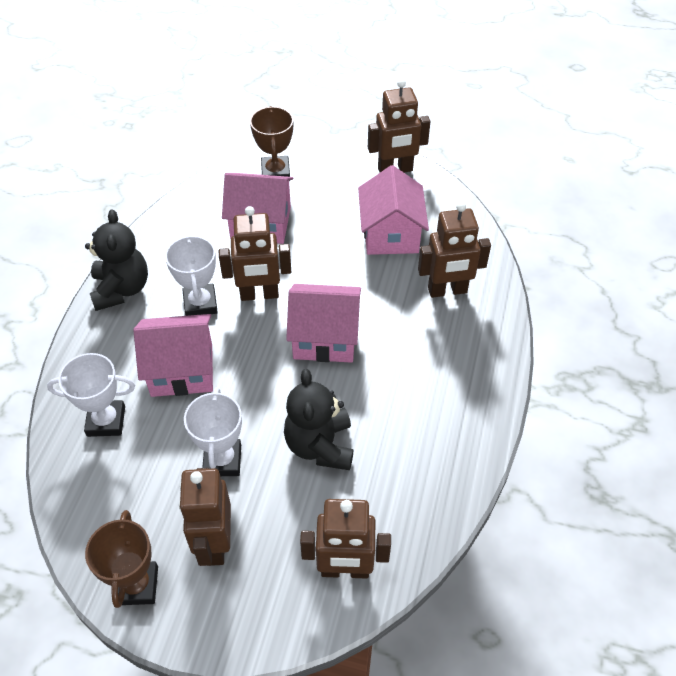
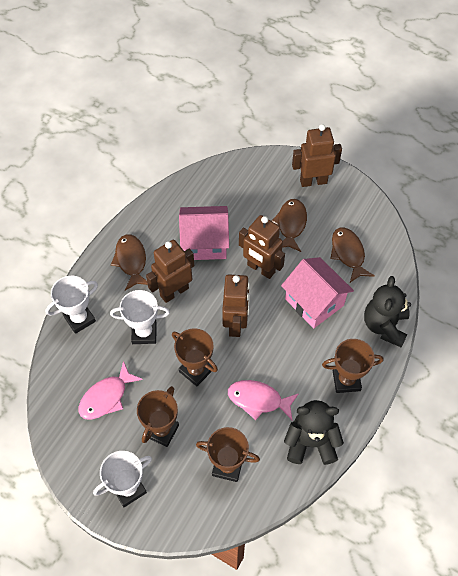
brown fish: none = 0 -> [111,234,148,290] [272,199,307,252] [330,227,374,283] = 3
brown robot: [179,468,231,566] [219,206,291,301] [300,499,391,579] [368,79,431,172] [418,202,491,298] = 5 -> [146,240,194,303] [222,274,250,337] [239,215,285,279] [292,124,342,187] = 4
brown trophy: [85,510,158,608] [250,106,293,181] = 2 -> [137,386,179,447] [172,328,218,387] [196,427,260,482] [322,339,383,393] = 4
pink fish: none = 0 -> [78,361,143,420] [228,380,298,420] = 2
pink house: [133,314,213,397] [222,173,293,244] [286,284,361,363] [358,165,429,255] = 4 -> [179,206,229,260] [281,257,354,328] = 2

